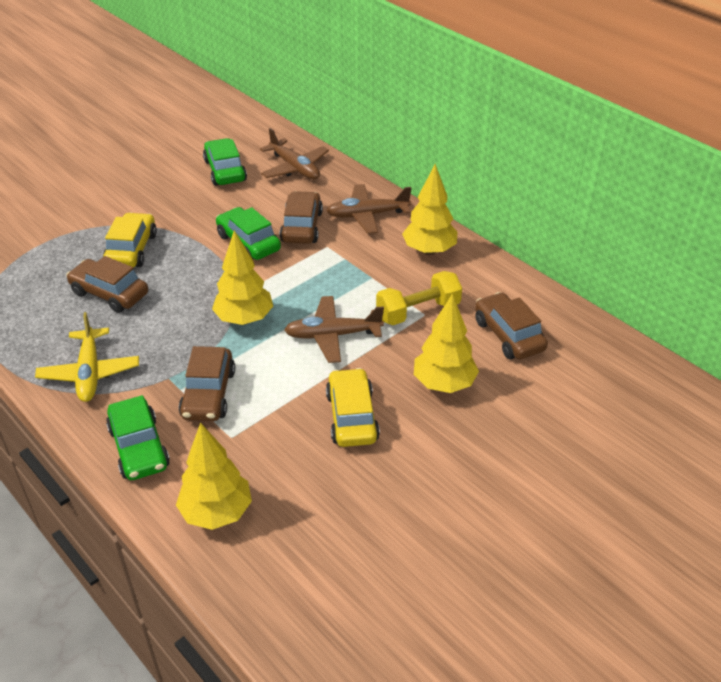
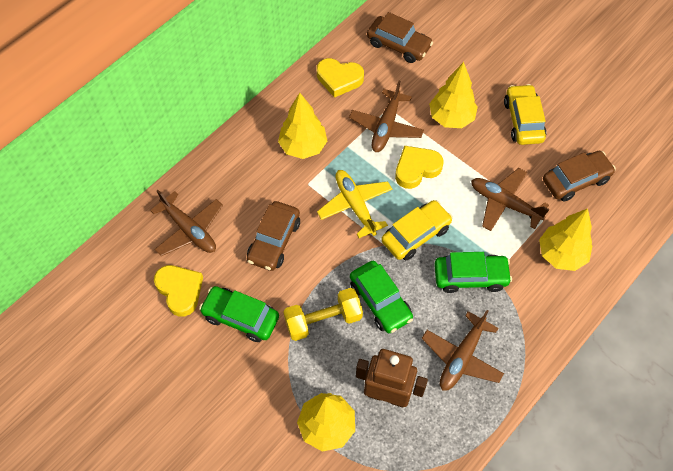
brown car: [66,256,148,313] [179,346,235,421] [279,191,323,244] [475,292,548,360] = 4 -> [247,201,300,271] [367,12,433,63] [543,151,616,202] = 3
brown plane: [260,128,329,180] [284,296,384,363] [326,184,411,234] = 3 -> [150,190,223,256] [349,81,424,152] [421,310,504,391] [471,168,549,231] = 4
brown robot: none = 0 -> [356,349,428,407] = 1
yellow heart: none = 0 -> [154,265,203,317] [317,58,364,98] [395,146,443,189] = 3

